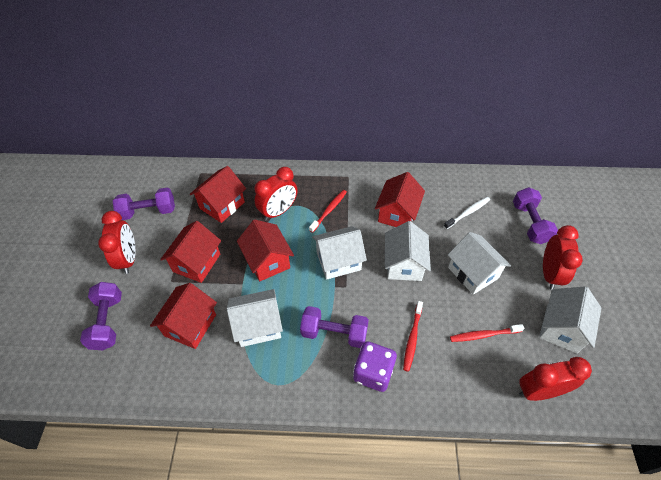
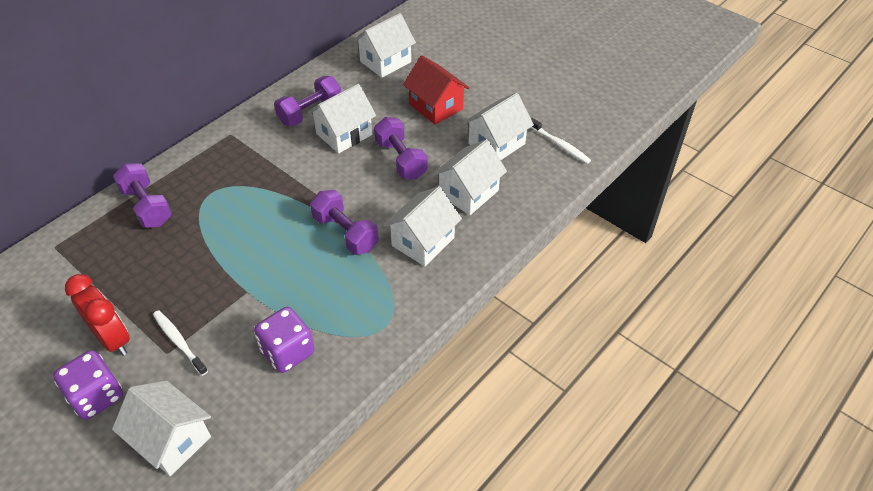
purple dice: [353,341,397,392] = 1 -> [53,350,123,420] [254,307,315,373] = 2
red clock: [98,211,135,274] [254,167,298,221] [519,357,592,401] [543,225,583,290] = 4 -> [65,274,130,356] = 1
red house: [150,283,217,349] [160,221,221,283] [190,166,246,223] [237,220,294,281] [375,172,425,227] = 5 -> [403,56,470,125] = 1
red toothbrush: [309,190,347,233] [403,301,423,372] [450,324,524,342] = 3 -> none = 0
white house: [227,289,283,347] [312,226,367,280] [385,221,431,281] [448,232,511,295] [539,286,601,353] = 5 -> [112,381,211,476] [308,84,376,153] [353,13,416,78] [383,186,462,266] [433,139,507,215] [463,93,534,160] = 6
white toothbrush: [444,197,490,229] = 1 -> [153,310,208,376] [530,118,591,164] = 2

